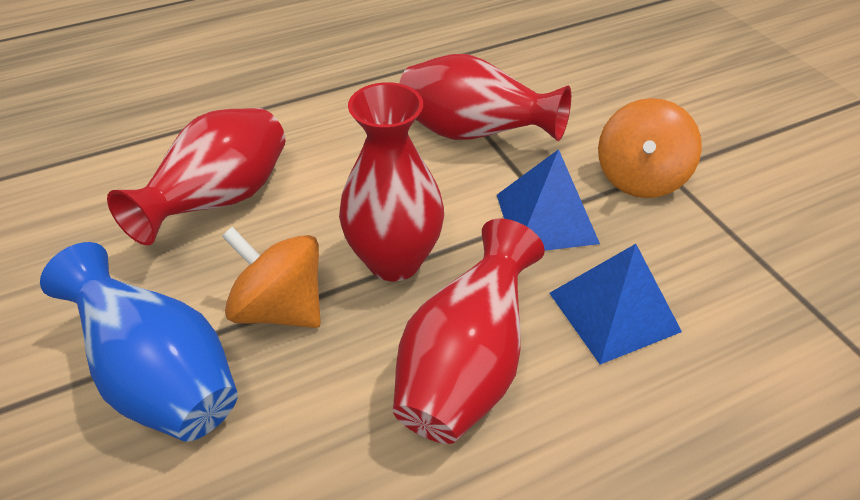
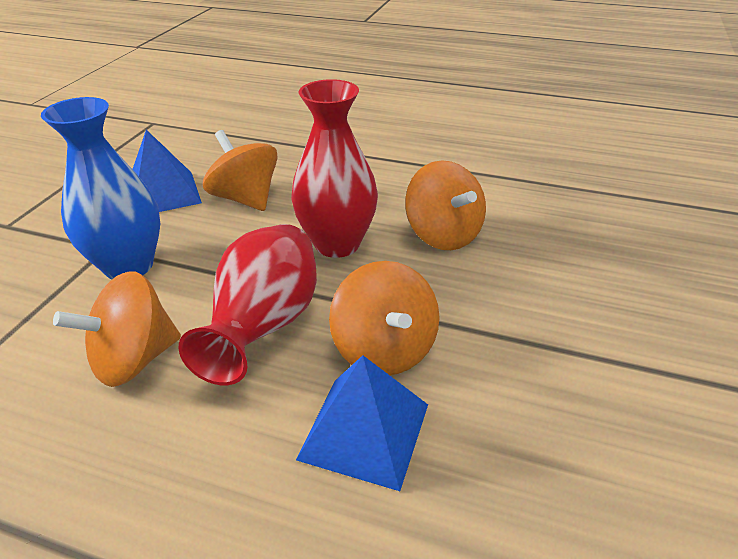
orange spinning top: [222,227,321,328] [598,98,702,198] = 2 -> [53,271,181,387] [203,130,278,211] [329,261,440,375] [405,160,486,250] = 4
red vase: [107,108,285,245] [339,82,444,281] [393,219,545,444] [399,54,571,141] = 4 -> [178,224,317,385] [291,79,378,258] = 2

